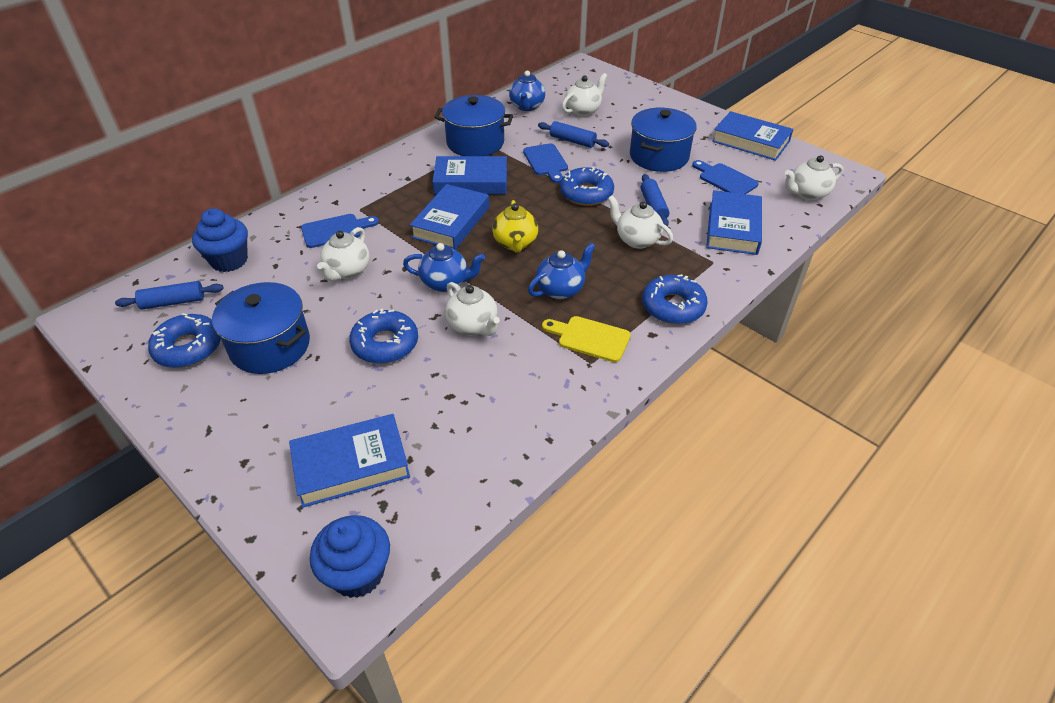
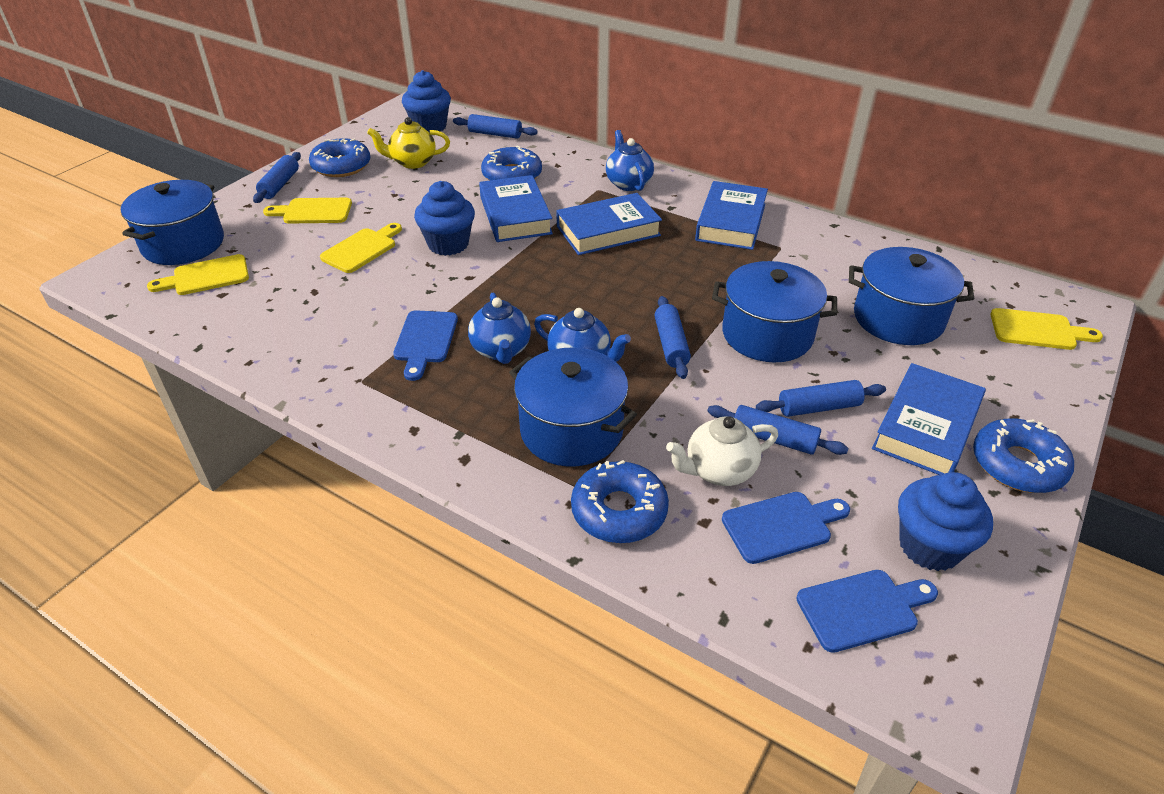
blue book: [289,414,410,508] [410,184,489,250] [432,156,507,194] [706,190,762,255] [712,111,793,161] = 5 -> [479,175,553,242] [556,193,662,255] [695,181,768,250] [872,363,986,475] = 4
blue cupcake: [192,208,248,272] [310,515,390,598] = 2 -> [402,70,451,133] [414,181,475,256] [898,472,993,571] = 3
blue pot: [212,282,310,374] [434,95,513,156] [630,108,697,172] = 3 -> [121,180,224,265] [509,348,637,467] [712,261,837,362] [849,247,974,345] = 4
blue rolling pin: [115,281,224,310] [538,121,609,148] [641,174,669,227] = 3 -> [253,152,301,203] [453,114,538,139] [655,296,691,379] [707,405,848,455] [756,380,886,417] = 5
white teapot: [317,227,370,281] [445,282,500,336] [562,73,607,117] [607,195,673,249] [785,155,843,201] = 5 -> [666,416,778,486] = 1
yellow cutting board: [542,316,631,362] = 1 -> [147,254,249,295] [263,198,352,224] [320,223,402,273] [990,308,1103,350] = 4

